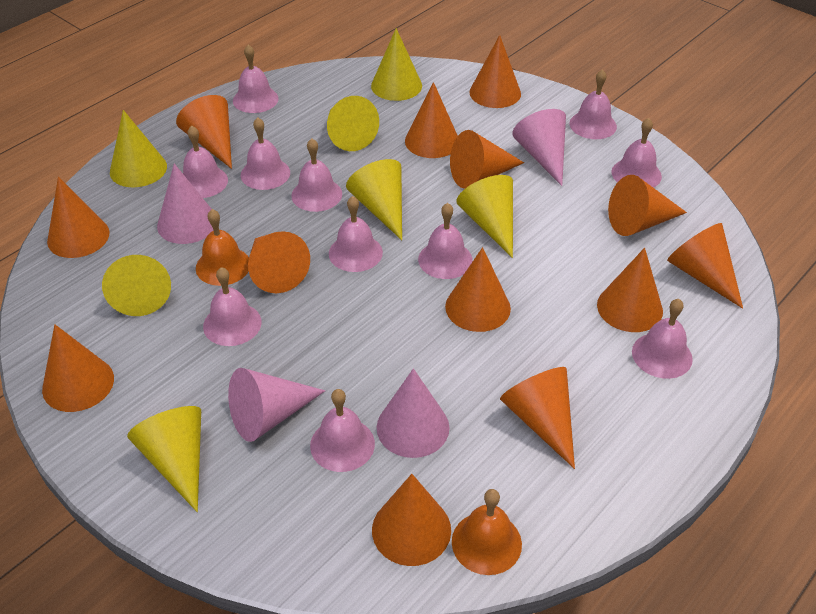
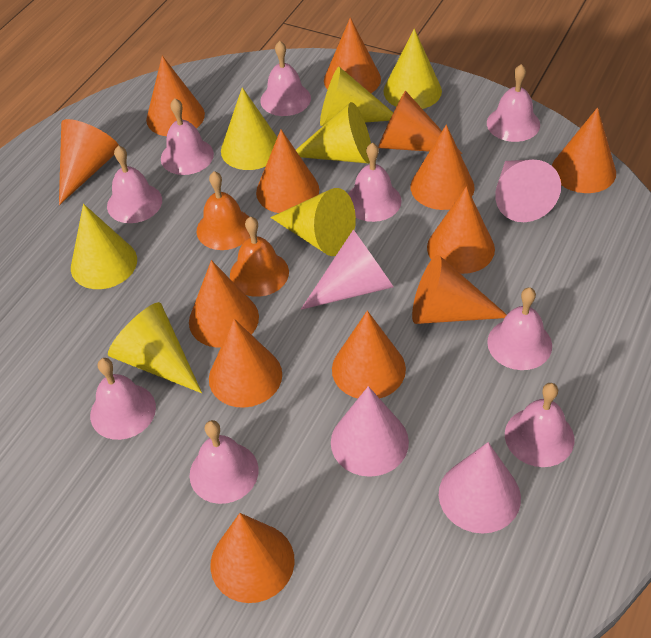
pink bell: [183,126,228,198] [203,267,261,346] [233,45,279,113] [241,118,290,190] [291,138,342,212] [310,389,375,472] [329,196,383,272] [418,203,473,279] [570,69,617,139] [611,118,662,188] [632,299,693,379] = 11 -> [90,358,156,440] [107,146,162,223] [161,98,214,175] [190,420,259,504] [260,41,311,116] [348,143,402,222] [487,64,540,142] [487,287,552,370] [505,383,574,467] = 9

